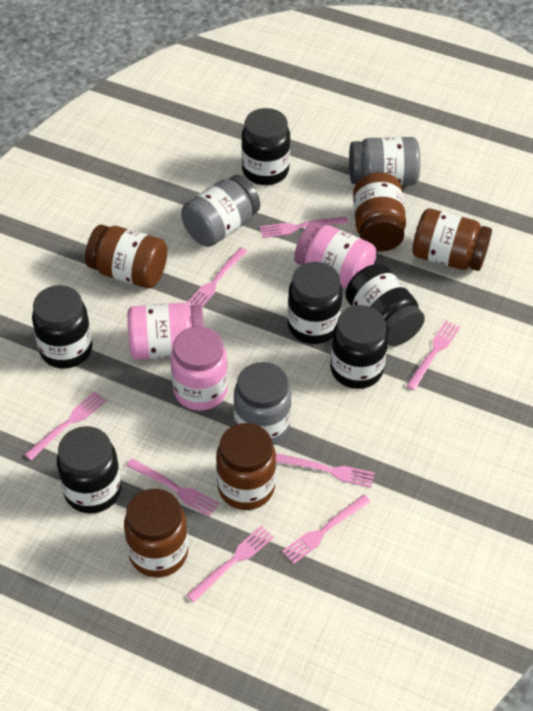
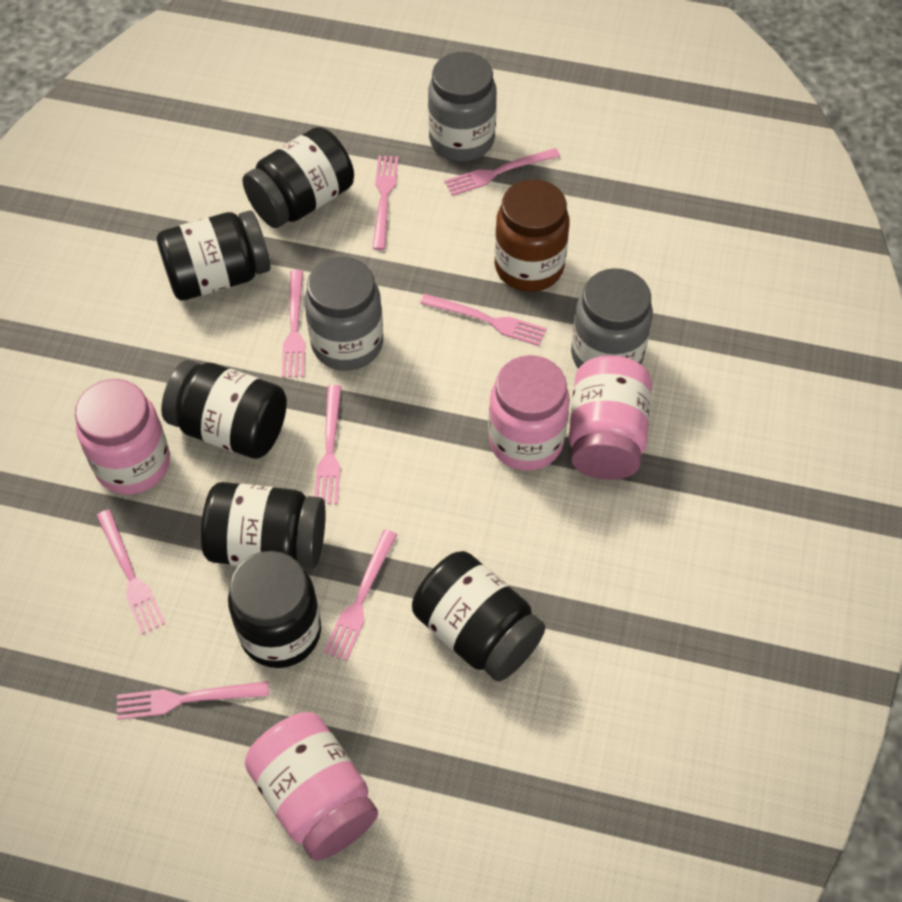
brown jar: [85,225,167,288] [124,489,188,578] [216,423,276,510] [353,173,406,251] [413,209,492,271] = 5 -> [494,179,570,292] = 1
pink jar: [127,303,204,360] [171,326,228,411] [294,222,377,289] = 3 -> [75,379,170,495] [245,712,378,861] [488,355,570,471] [569,355,652,480] = 4

